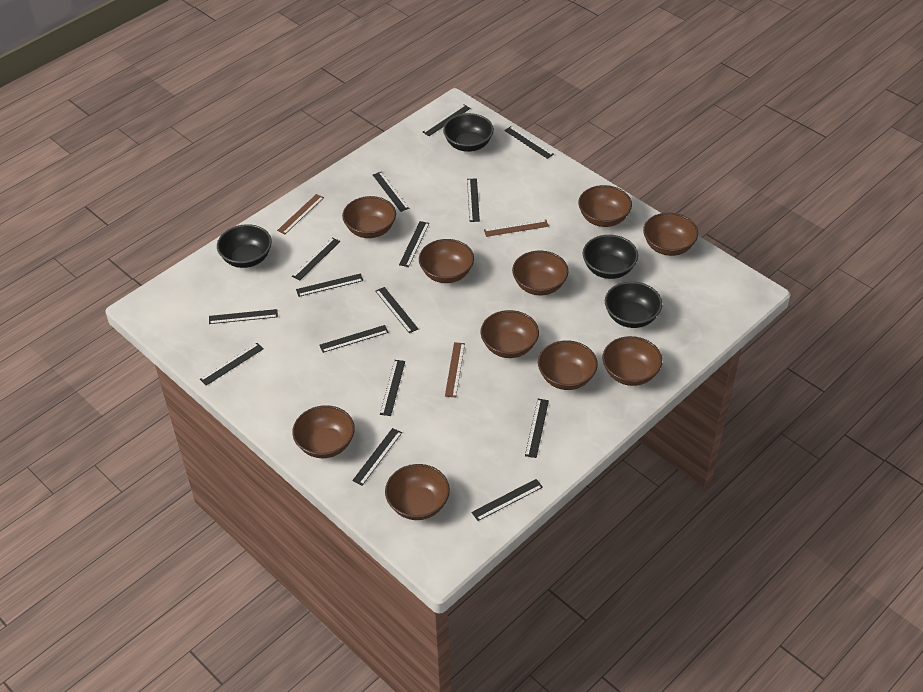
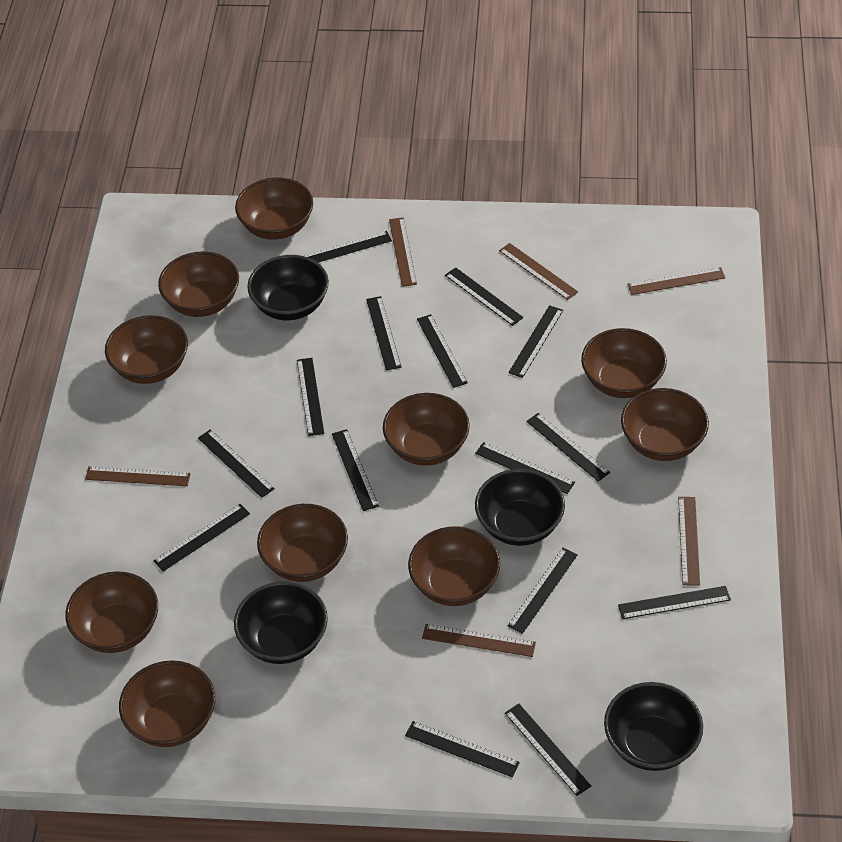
brown ruler: [277,194,324,235] [445,342,465,398] [484,220,549,237] = 3 -> [85,466,191,486] [389,217,417,287] [422,624,536,657] [499,243,578,300] [627,267,725,295] [678,497,700,586] = 6

